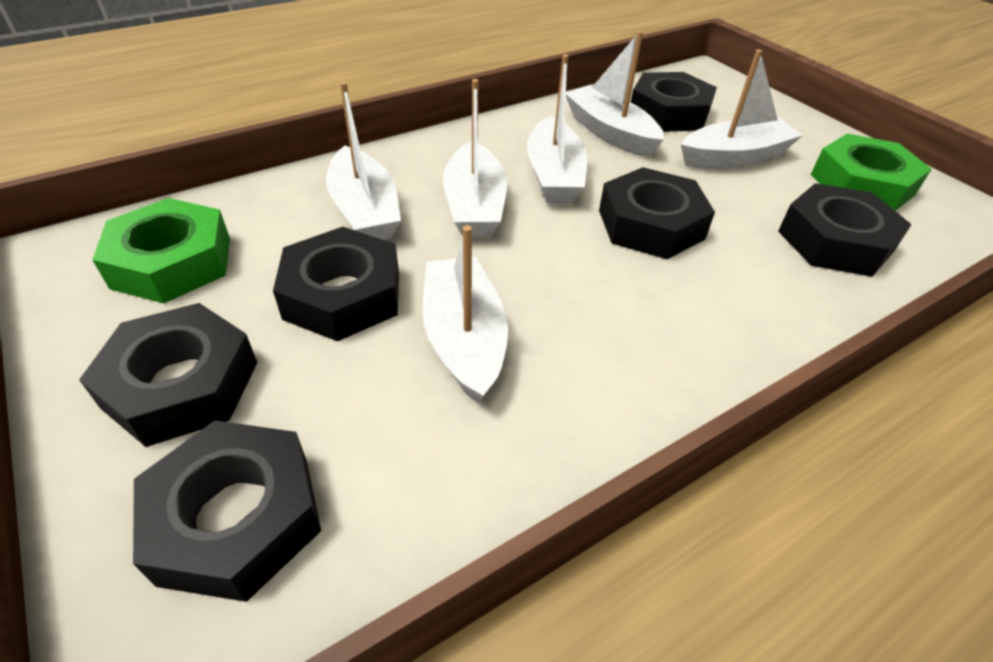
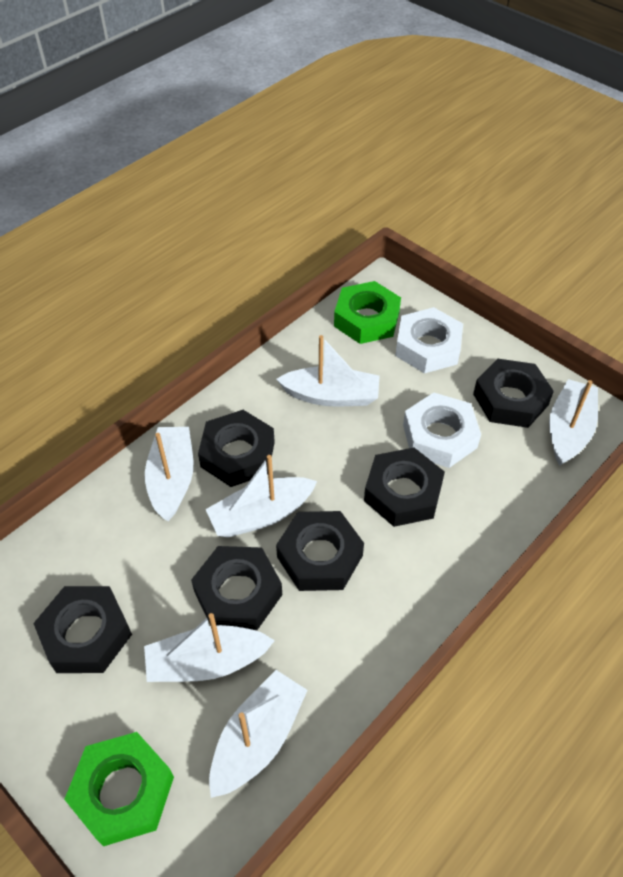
white nut: none = 0 -> [395,307,463,374] [403,392,481,468] = 2

